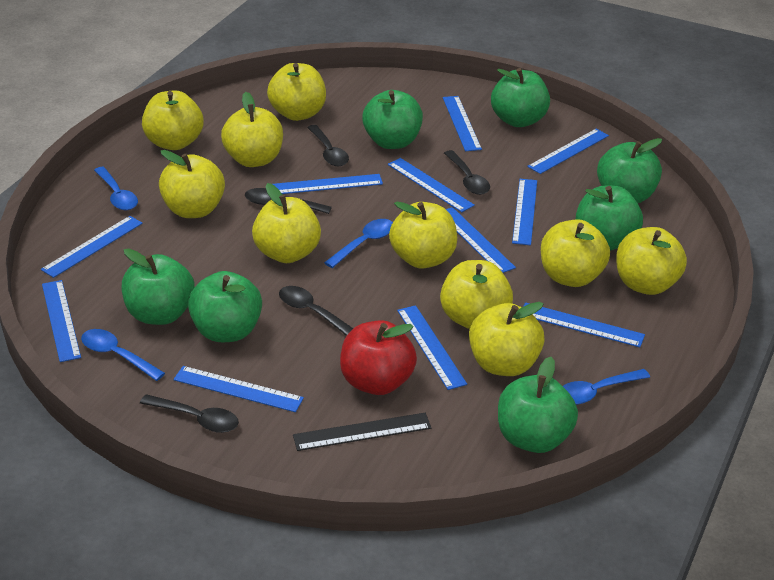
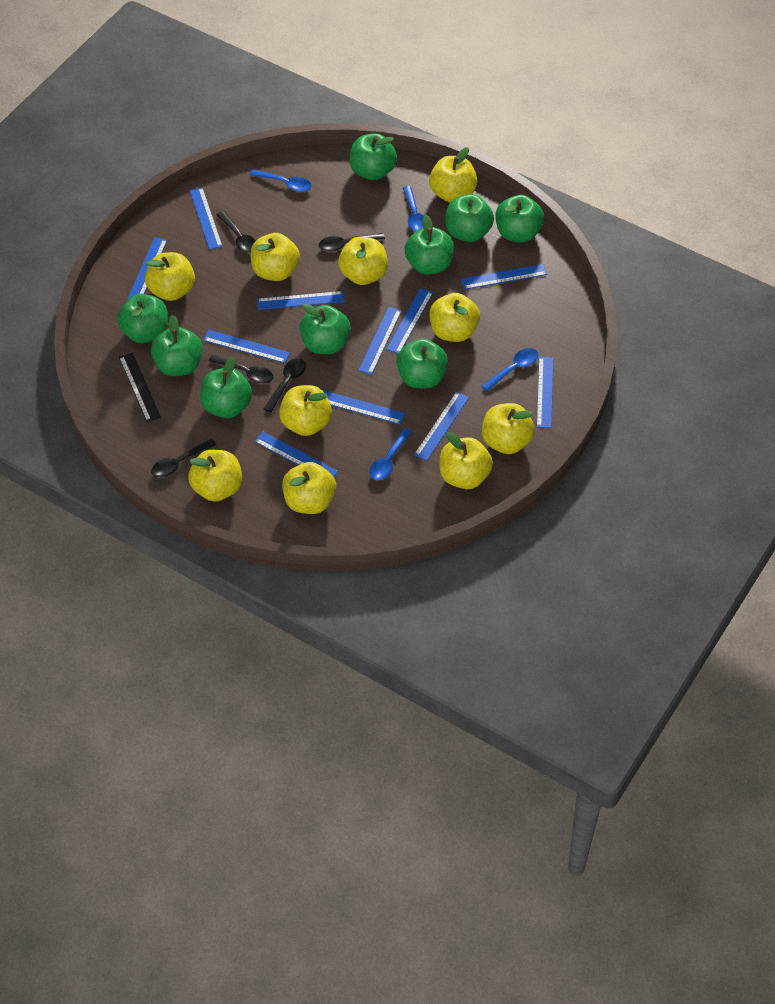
green apple: [122,248,195,325] [188,271,262,342] [362,90,423,149] [491,68,550,127] [498,357,578,453] [576,186,643,250] [597,138,662,203] = 7 -> [117,294,168,343] [151,315,203,376] [200,357,252,418] [299,304,351,354] [349,133,397,180] [396,339,448,388] [404,215,454,275] [445,194,494,242] [496,195,544,243] = 9
red apple: [340,320,417,395] = 1 -> none = 0

